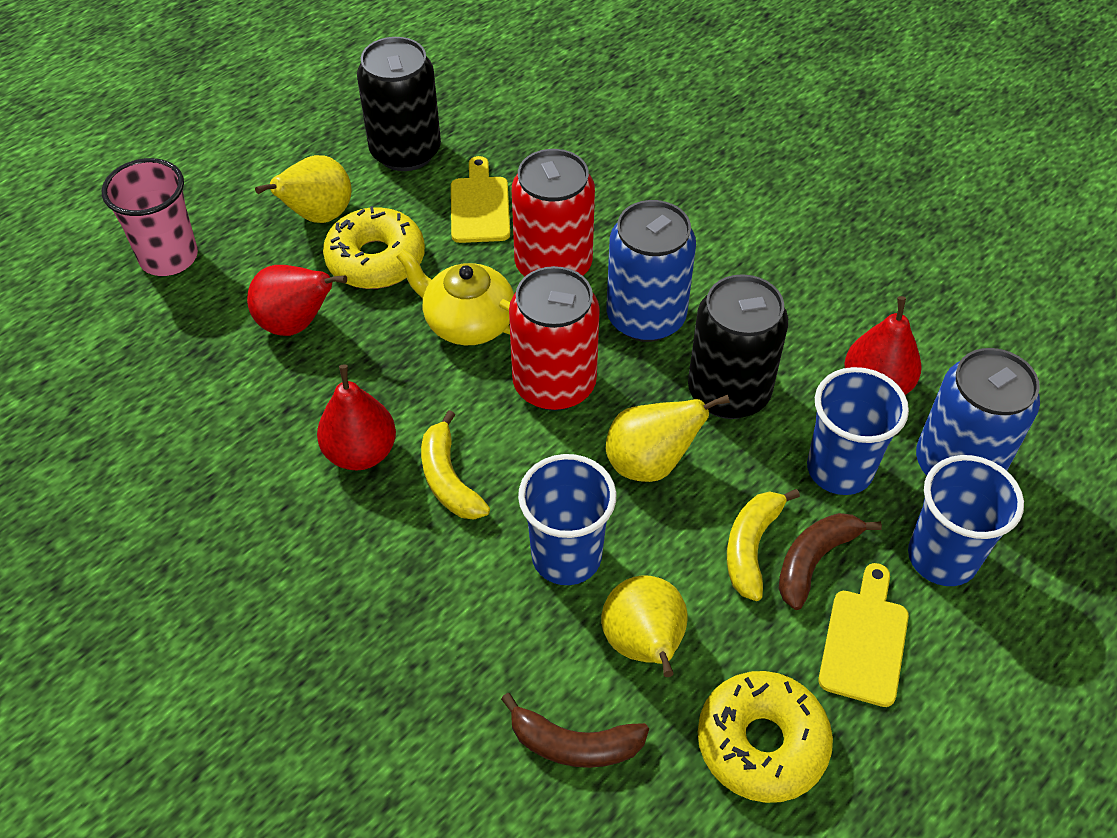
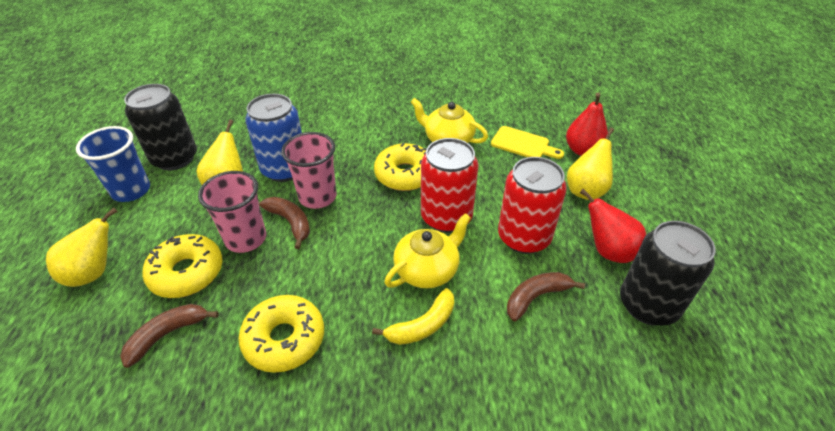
blue can: [606,200,696,342] [916,348,1040,476] = 2 -> [245,94,302,182] = 1
blue cup: [518,454,616,585] [807,367,909,495] [908,455,1024,586] = 3 -> [76,126,150,202] = 1
brown banana: [501,693,649,768] [779,513,882,610] = 2 -> [120,304,219,368] [259,197,310,249] [507,272,585,321] = 3
pink cup: [102,158,198,276] = 1 -> [198,171,266,253] [281,132,337,209] = 2
red pear: [247,265,347,336] [317,364,396,470] [845,296,922,395] = 3 -> [566,93,608,156] [580,189,646,263] = 2
yellow banana: [421,410,490,520] [727,489,800,601] = 2 -> [372,288,454,345] = 1
yellow cutting board: [451,156,510,243] [818,563,909,707] = 2 -> [491,126,564,159] = 1
yellow donut: [323,206,425,289] [698,671,833,803] = 2 -> [142,234,223,298] [238,295,324,373] [374,143,426,191] = 3
yellow teapot: [396,249,514,345] = 1 -> [384,213,471,288] [411,98,488,143] = 2

